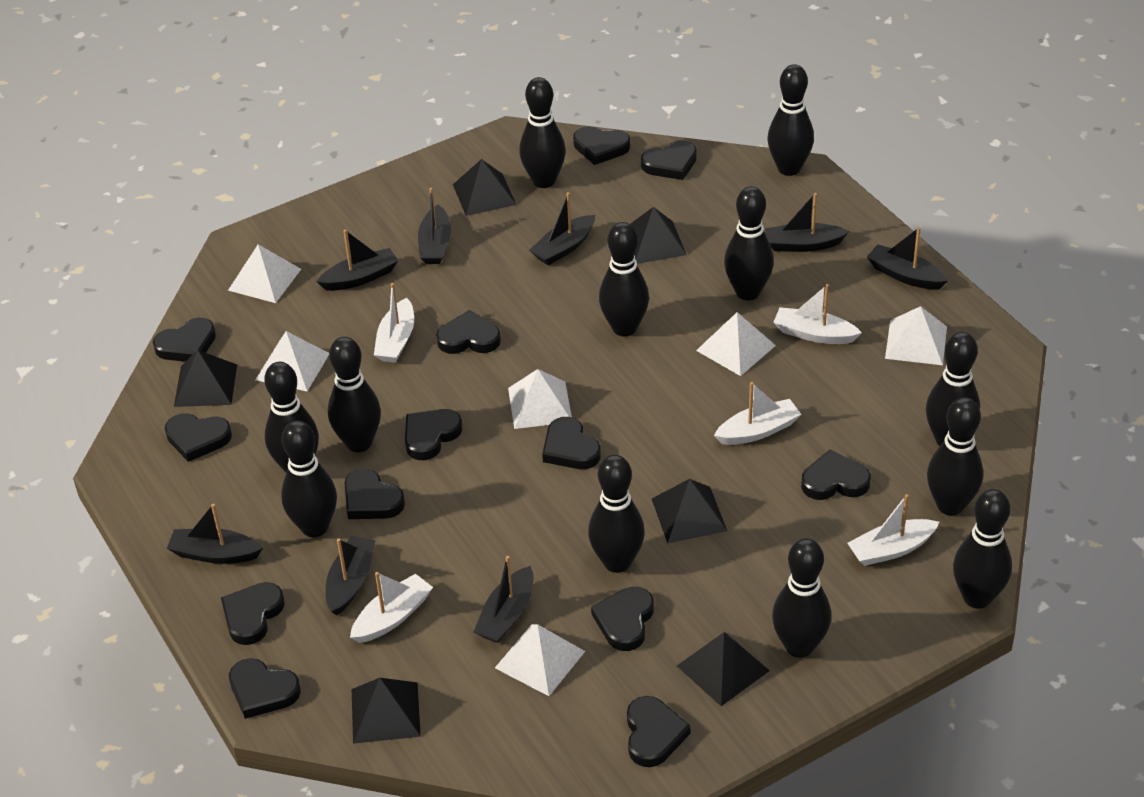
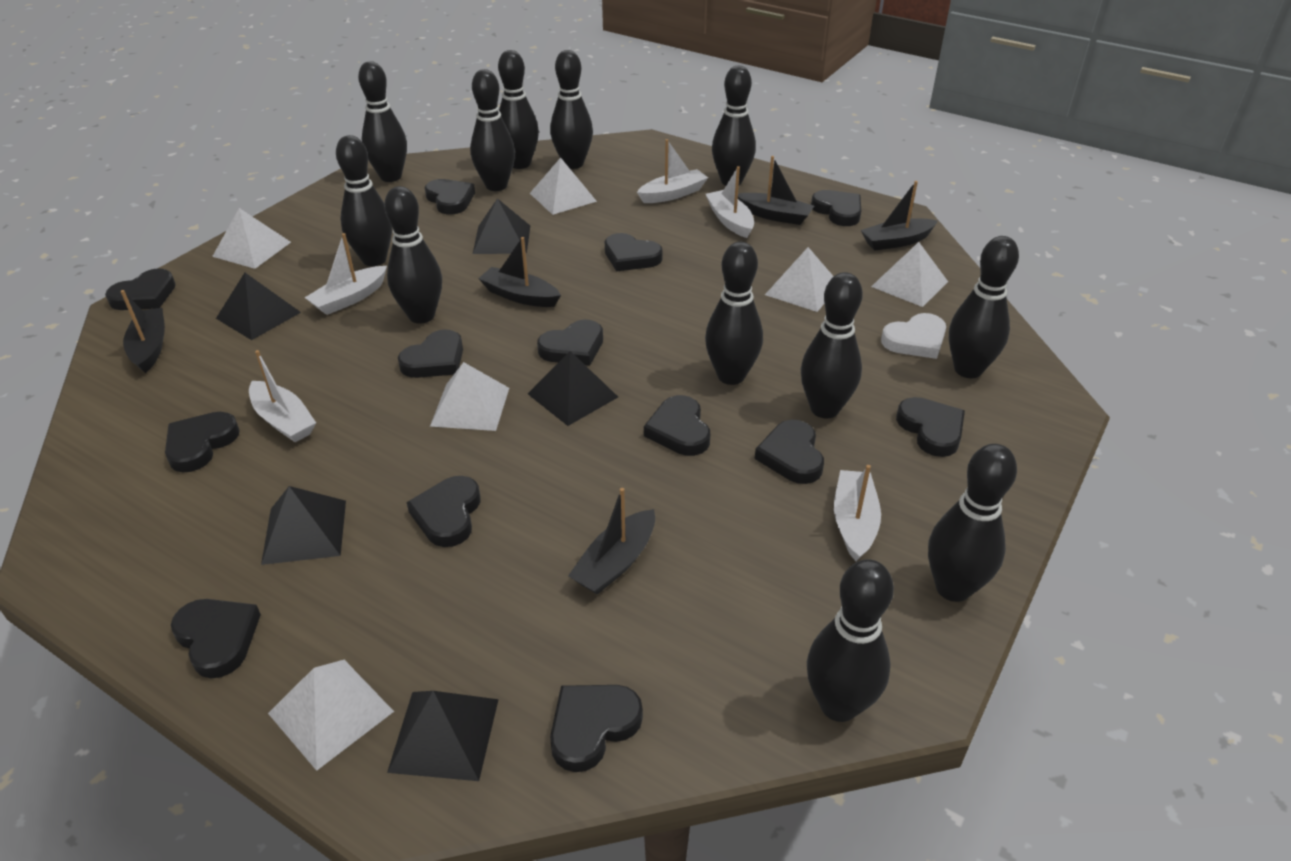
black boat: [167,504,263,564] [316,230,399,291] [326,536,375,615] [418,188,451,264] [474,556,534,643] [529,192,595,265] [765,193,849,252] [867,227,948,290] = 8 -> [120,290,165,373] [478,237,561,307] [568,488,655,595] [738,156,814,225] [861,181,938,251] = 5
black pyramid: [174,350,237,407] [352,678,421,744] [453,159,516,216] [630,207,686,264] [652,479,727,543] [677,632,770,706] = 6 -> [216,273,301,340] [261,486,346,565] [387,691,499,781] [473,198,530,254] [528,351,618,426] = 5
white heart: none = 0 -> [881,313,946,359] = 1

